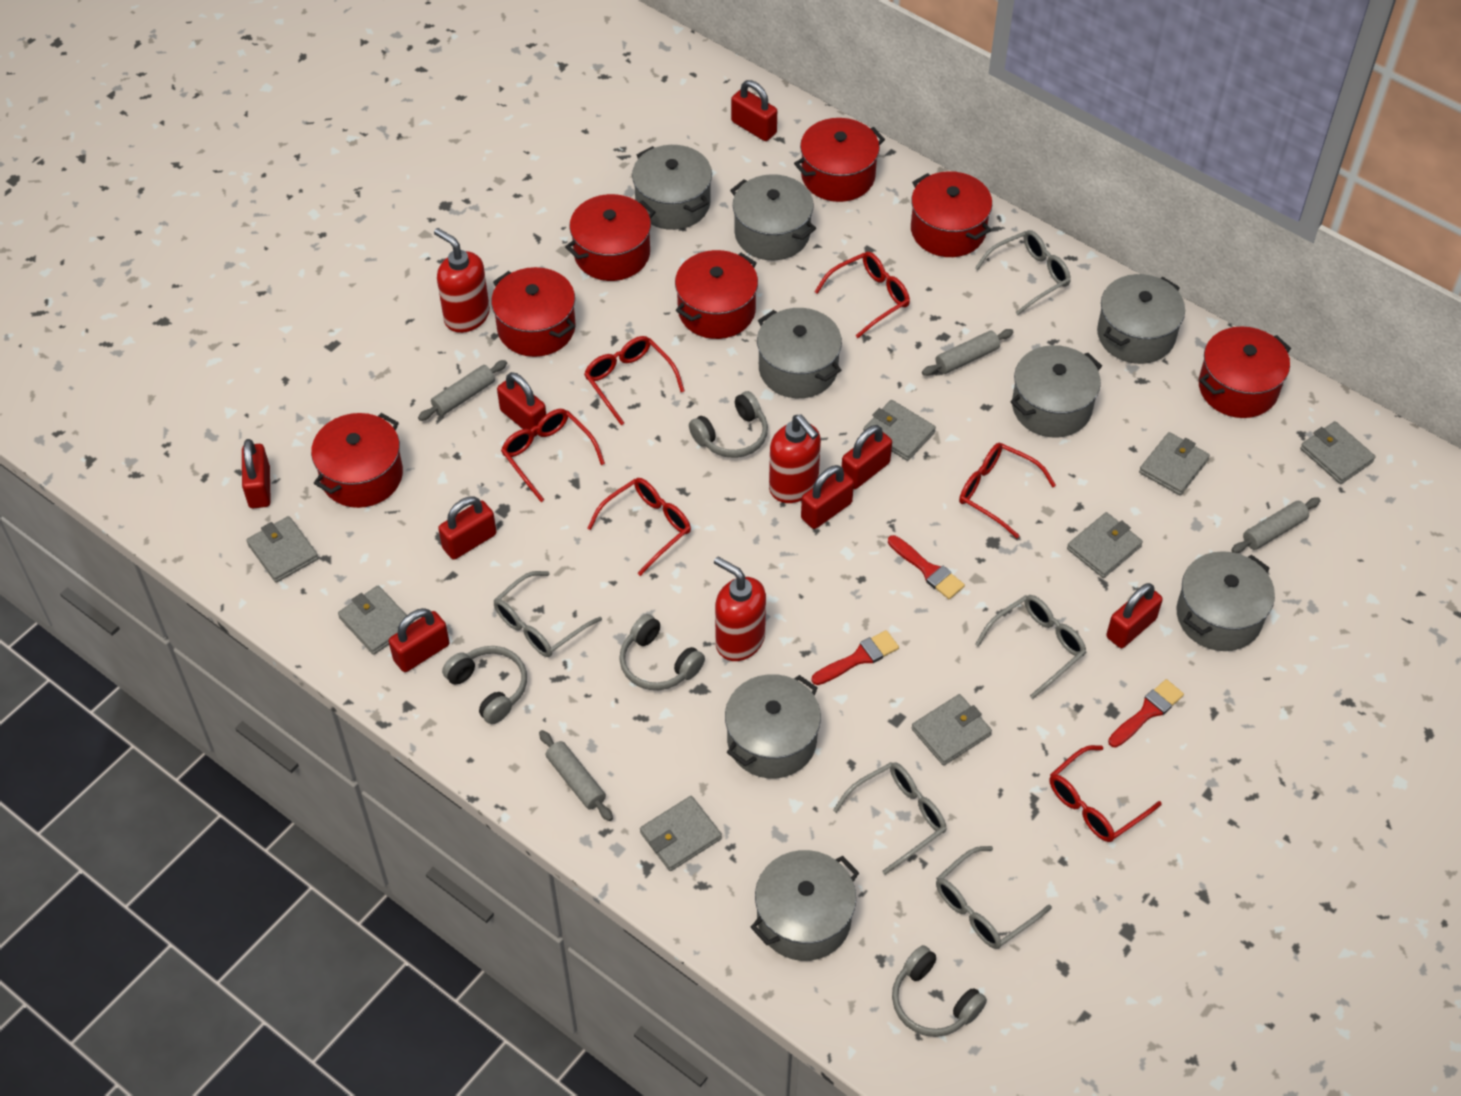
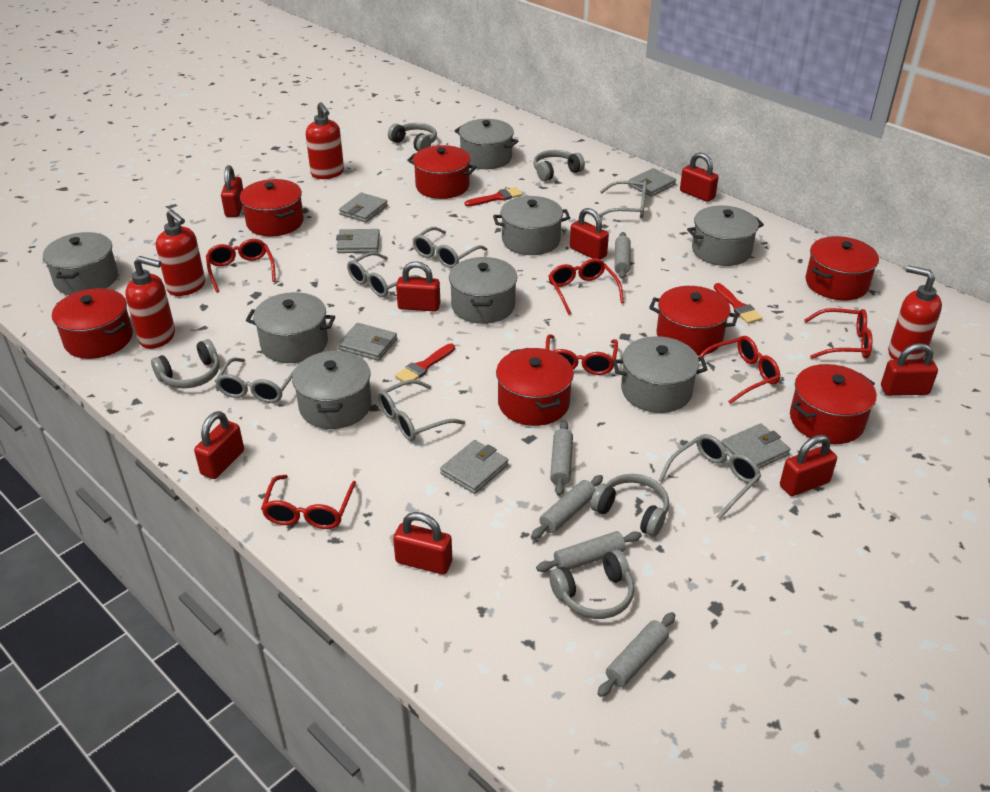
grey glasses: [493,571,602,657] [833,762,946,875] [936,846,1052,949] [975,230,1071,315] [975,595,1086,699] = 5 -> [215,358,296,403] [347,252,423,297] [378,380,465,441] [412,227,487,268] [599,180,647,218] [659,434,761,520] = 6
grey headphones: [442,646,527,724] [619,614,705,690] [689,391,768,458] [892,945,987,1037] = 4 -> [151,339,220,389] [388,123,437,151] [533,150,585,181] [549,550,634,619] [590,474,669,537] = 5
grey rolling pin: [418,360,507,421] [539,730,613,821] [922,329,1013,376] [1231,497,1321,553] = 4 -> [531,475,603,539] [536,531,642,572] [550,420,573,496] [597,612,675,697] [615,232,630,279] = 5
grey wallet: [246,516,319,583] [338,585,413,655] [640,796,722,871] [863,400,936,461] [912,694,992,765] [1067,512,1143,578] [1139,432,1210,495] [1300,421,1376,484] = 8 -> [336,229,380,253] [338,323,397,361] [339,192,388,222] [440,440,508,494] [628,168,676,196] [721,423,790,468] = 6
red soap dispenser: [434,228,490,333] [714,556,766,661] [769,415,821,503] = 3 -> [125,256,175,349] [156,209,205,296] [306,102,344,179] [888,265,942,360] = 4

